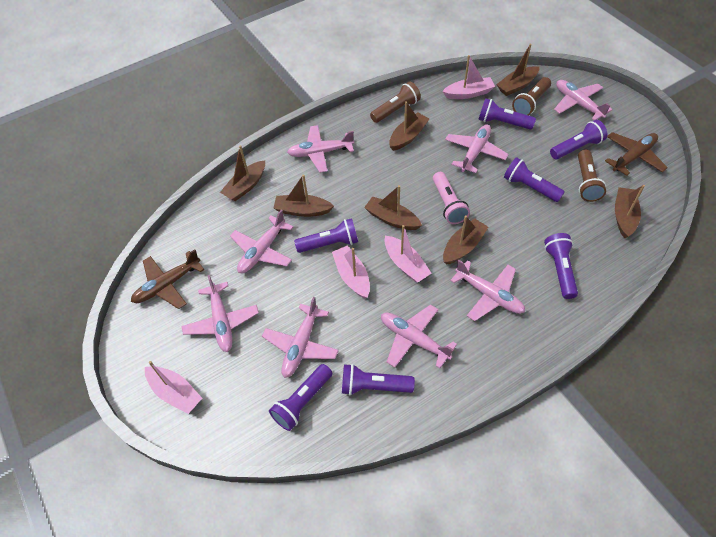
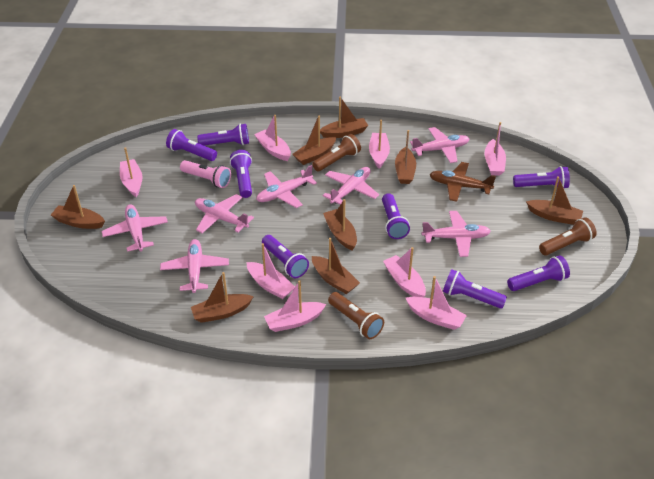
brown boat: [220,145,265,201] [273,174,334,217] [364,185,422,230] [389,101,430,151] [443,215,488,265] [496,44,539,96] [615,185,645,238] = 7 -> [51,185,105,229] [191,272,254,323] [292,115,336,165] [312,238,360,294] [320,97,368,138] [323,199,357,250] [395,130,416,184] [526,176,583,225] = 8
brown plane: [131,249,204,309] [605,132,668,176] = 2 -> [429,162,496,202] = 1
pink boat: [145,361,202,414] [332,246,370,298] [385,225,432,283] [442,55,495,99] = 4 -> [120,147,143,197] [247,243,295,299] [254,115,291,161] [264,280,326,332] [369,120,390,169] [383,247,426,297] [406,276,467,330] [485,122,506,176] = 8
pink plane: [182,275,259,352] [230,210,293,273] [262,297,339,378] [287,125,354,173] [381,304,457,368] [445,124,509,173] [450,259,525,321] [554,80,613,120] = 8 -> [102,204,168,252] [160,239,229,293] [195,194,254,233] [256,165,317,208] [323,167,379,205] [410,127,469,163] [421,211,491,257] = 7
purple flashlight: [269,364,332,431] [294,218,358,253] [342,364,415,395] [478,98,536,130] [504,157,564,202] [544,233,578,299] [550,120,607,159] = 7 -> [166,129,217,161] [197,124,249,146] [230,150,252,198] [262,235,309,278] [382,193,410,239] [443,269,507,309] [507,255,570,291] [513,166,570,188] = 8

